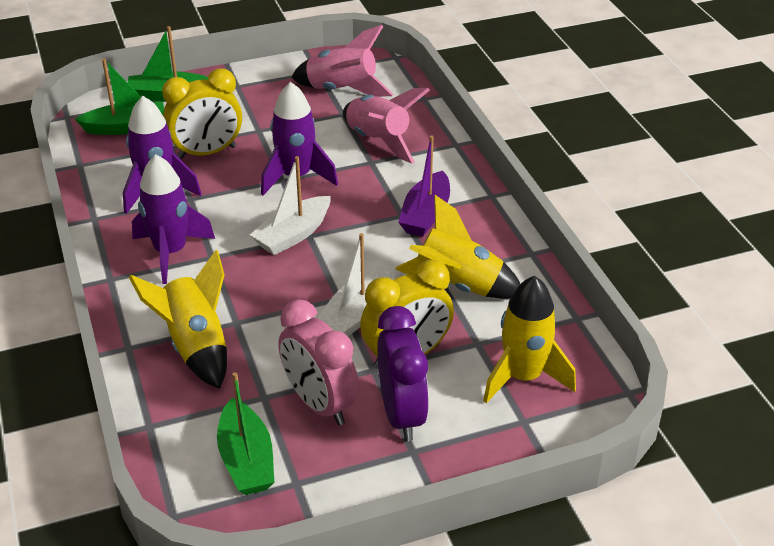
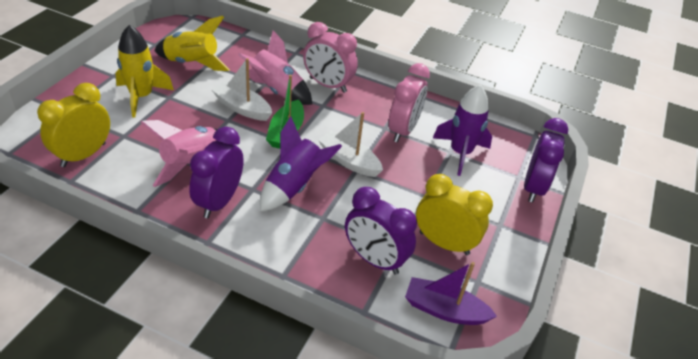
green boat: [75,59,164,135] [128,26,208,101] [217,372,274,495] = 3 -> [266,75,304,149] = 1
pink clock: [279,299,359,425] = 1 -> [303,22,358,93] [388,63,430,143] = 2
purple clock: [377,306,429,441] = 1 -> [189,127,244,218] [345,187,417,275] [524,118,568,203] = 3
purple rocket: [123,96,202,214] [132,154,215,284] [261,82,338,196] = 3 -> [260,116,342,211] [433,85,492,176] = 2
yellow rocket: [129,250,227,389] [395,195,520,299] [483,276,576,404] = 3 -> [115,25,174,118] [154,16,230,71] = 2

